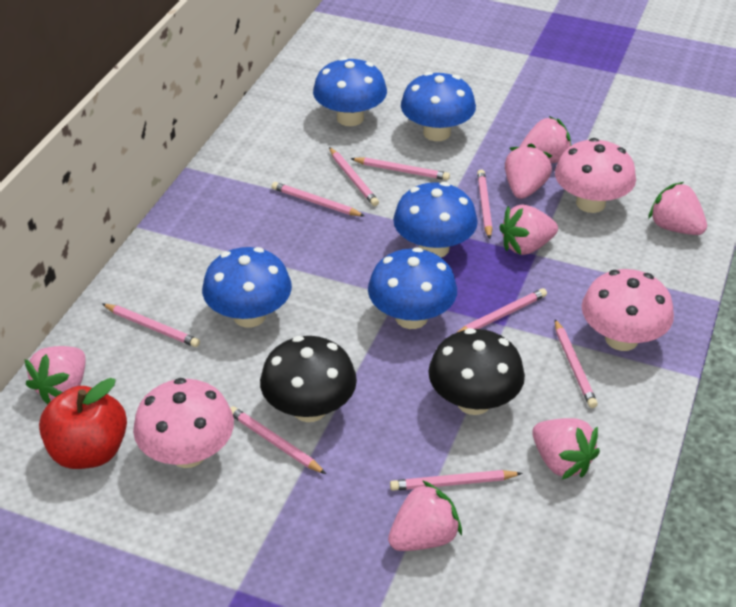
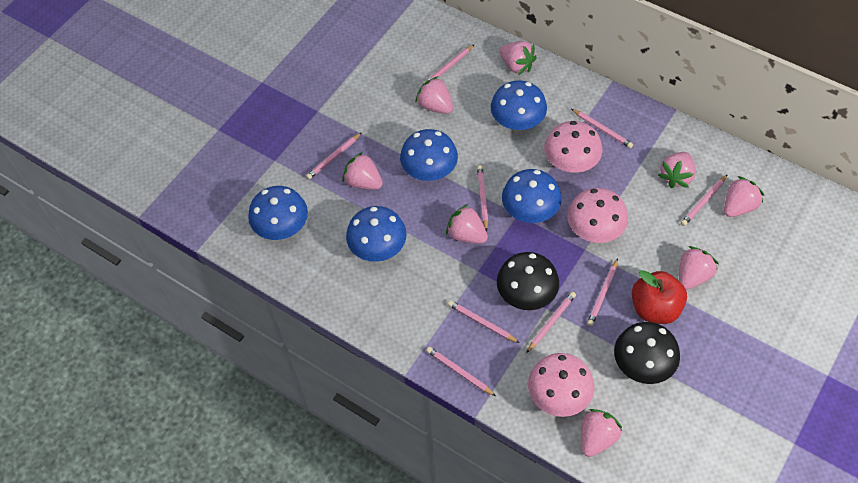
pink strawberry: [25,346,86,404] [388,480,462,551] [499,204,558,255] [505,144,552,199] [520,116,572,163] [532,418,600,479] [648,182,707,235] = 7 -> [342,152,383,190] [415,76,453,114] [446,204,488,244] [499,41,537,75] [581,409,622,457] [658,152,696,188] [679,246,719,290] [724,176,764,217] = 8

